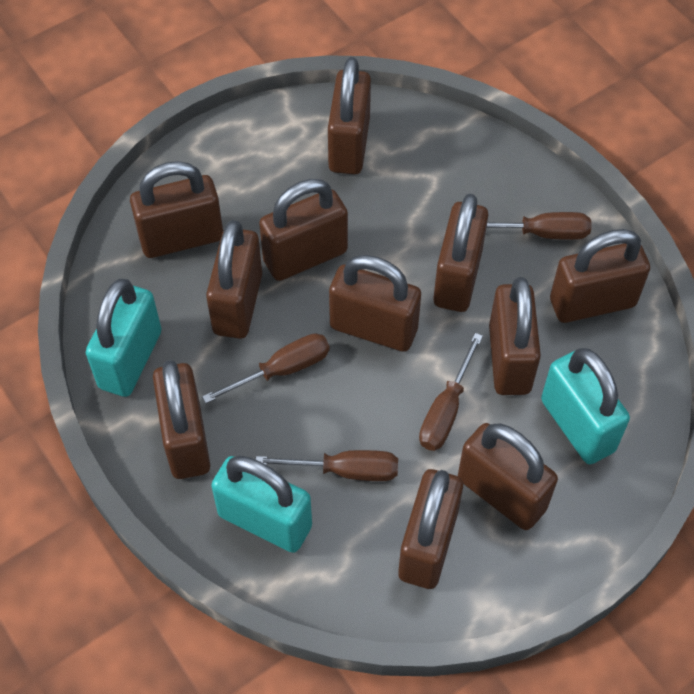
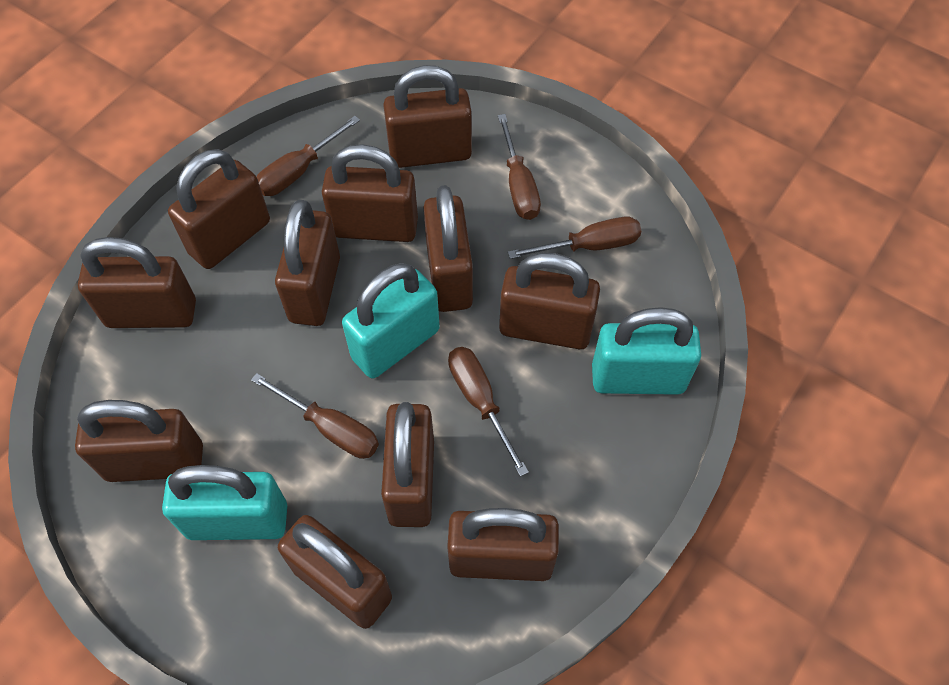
brown screwdriver: [202,333,330,403] [256,450,398,481] [419,333,483,451] [486,212,591,240] = 4 -> [251,373,379,459] [256,116,360,196] [448,347,529,476] [498,114,541,220] [508,217,641,259] = 5

